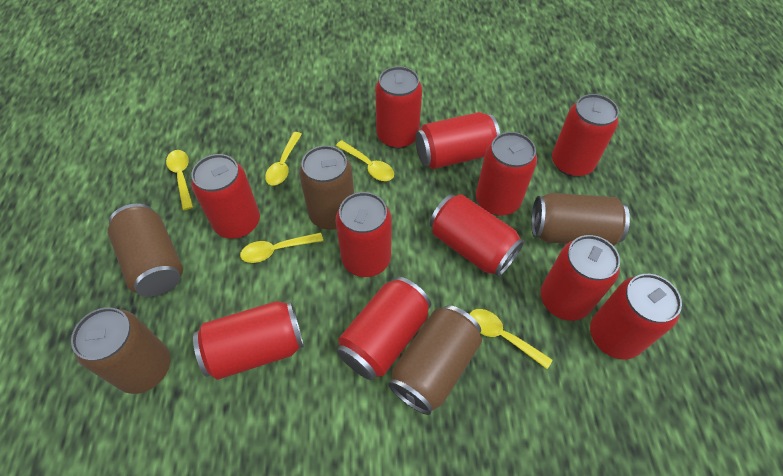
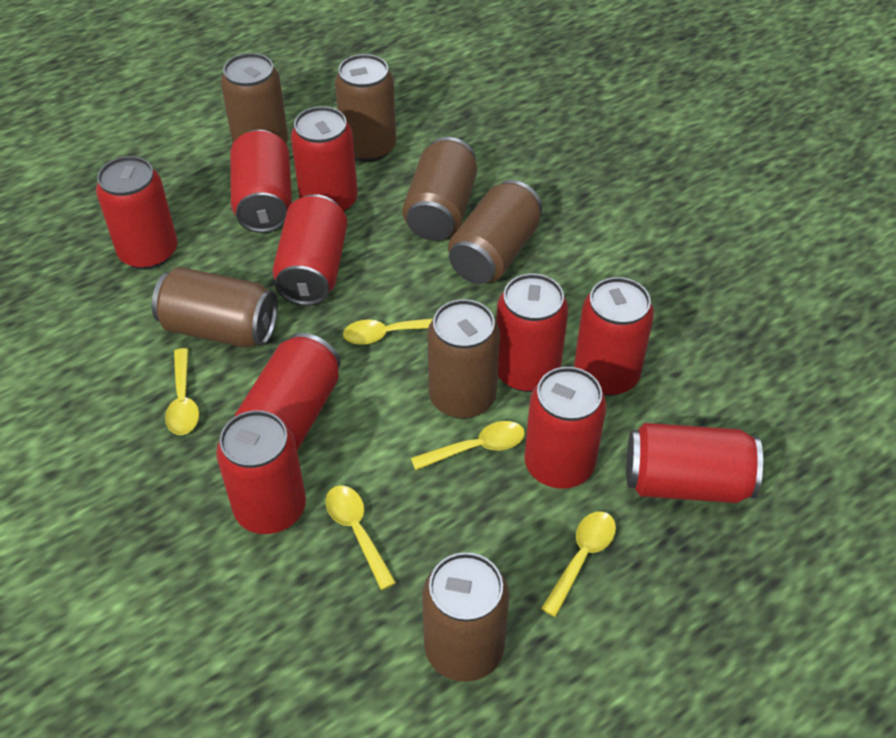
brown can: [71,307,170,394] [108,204,183,297] [299,145,354,230] [388,305,482,415] [531,193,630,246] = 5 -> [152,267,278,348] [221,53,288,144] [335,54,396,162] [402,137,477,241] [422,552,509,682] [427,299,500,419] [448,180,542,284] = 7
red can: [191,154,260,238] [193,301,304,380] [335,192,392,277] [337,277,431,380] [375,66,422,149] [415,112,500,169] [430,194,524,277] [476,132,537,216] [541,235,620,321] [552,94,619,177] [590,274,682,359] = 11 -> [96,156,177,270] [216,410,306,534] [230,130,292,233] [235,333,341,450] [272,194,347,306] [291,106,358,212] [496,274,568,392] [524,367,607,489] [574,277,654,396] [626,423,763,503] = 10

